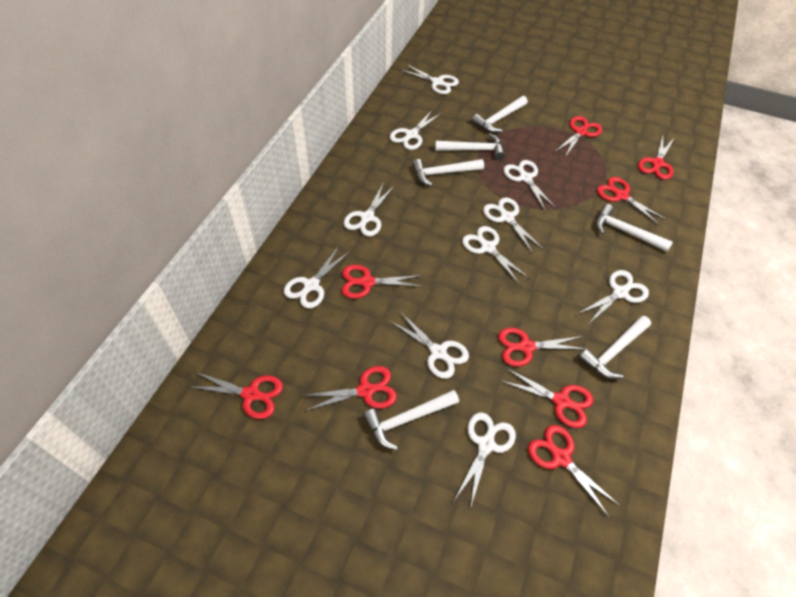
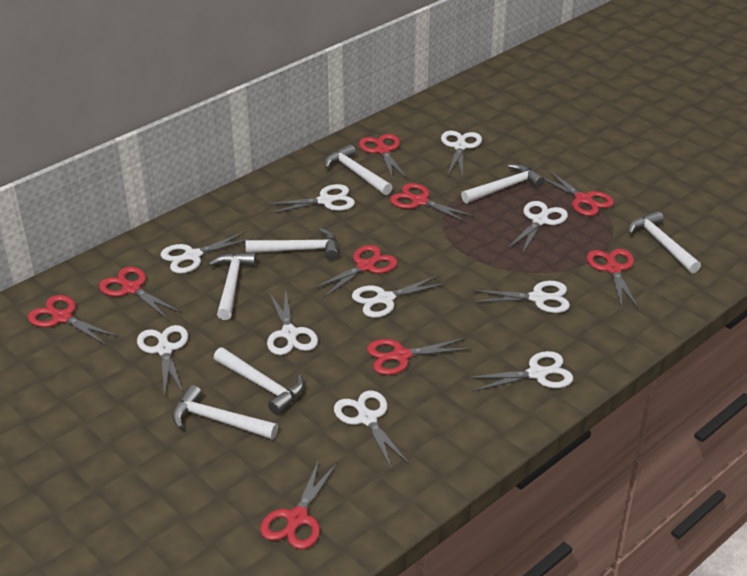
white hammer: [363,390,459,450] [412,159,484,186] [435,133,505,160] [472,96,528,133] [579,316,651,379] [596,204,673,252] = 6 -> [172,385,278,439] [209,253,256,320] [214,347,304,415] [246,228,339,260] [324,145,393,195] [461,164,545,203] [628,211,701,274] = 7

